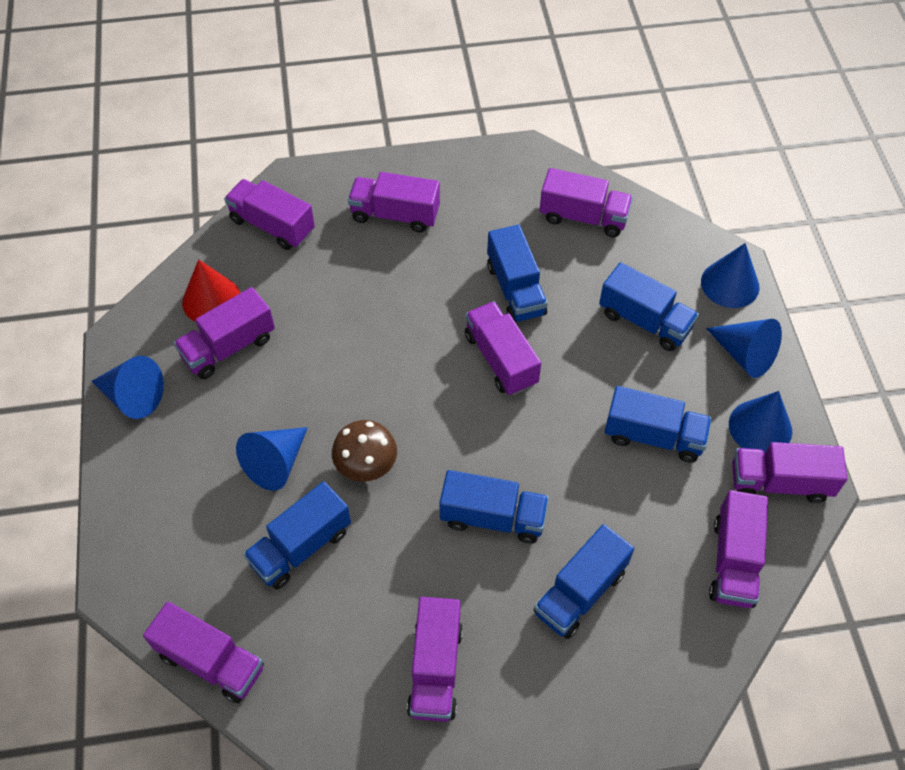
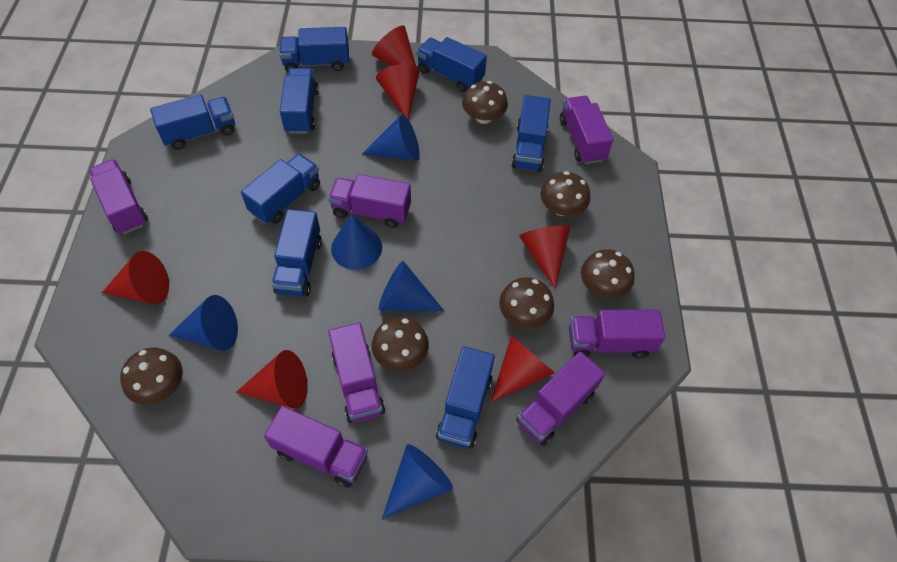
blue truck: [243,481,351,590] [440,470,549,544] [487,225,548,322] [534,524,634,639] [599,262,699,351] [605,386,712,463] = 6 -> [150,94,235,150] [241,154,320,224] [271,209,322,297] [279,27,349,72] [280,68,319,134] [417,37,487,92] [436,346,495,449] [511,95,551,172] = 8
brown mushroom: [332,420,397,482] = 1 -> [120,348,183,405] [372,317,429,371] [462,81,508,124] [499,277,554,329] [540,171,590,216] [581,249,635,299] = 6
purple truck: [143,602,264,703] [174,287,275,379] [224,179,315,250] [348,172,440,233] [407,597,463,722] [465,301,541,396] [539,168,633,237] [709,490,768,608] [732,442,847,503] = 9 -> [89,159,148,234] [264,406,368,488] [328,174,411,228] [328,322,385,423] [516,351,605,446] [560,96,613,164] [569,310,665,358] = 7
red cone: [182,259,240,322] = 1 -> [102,251,169,304] [236,350,308,409] [372,25,420,79] [376,64,420,120] [491,335,555,402] [519,225,571,288] = 6

